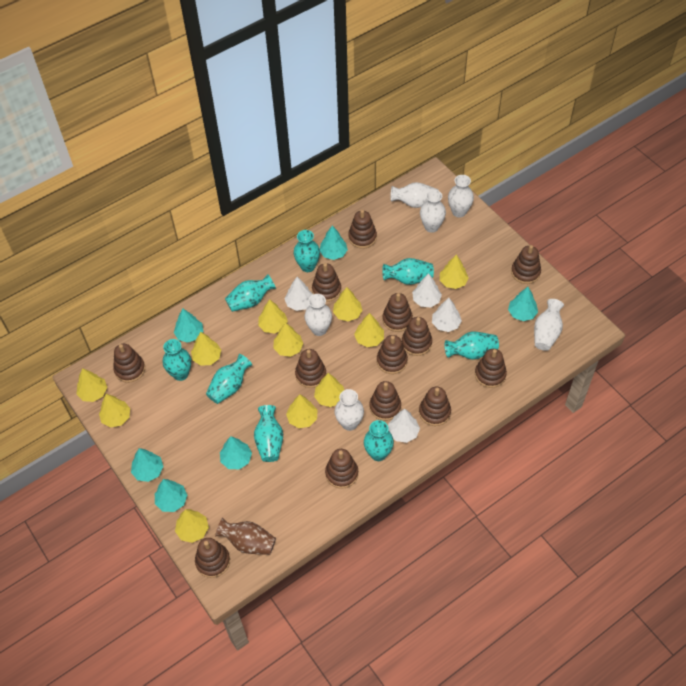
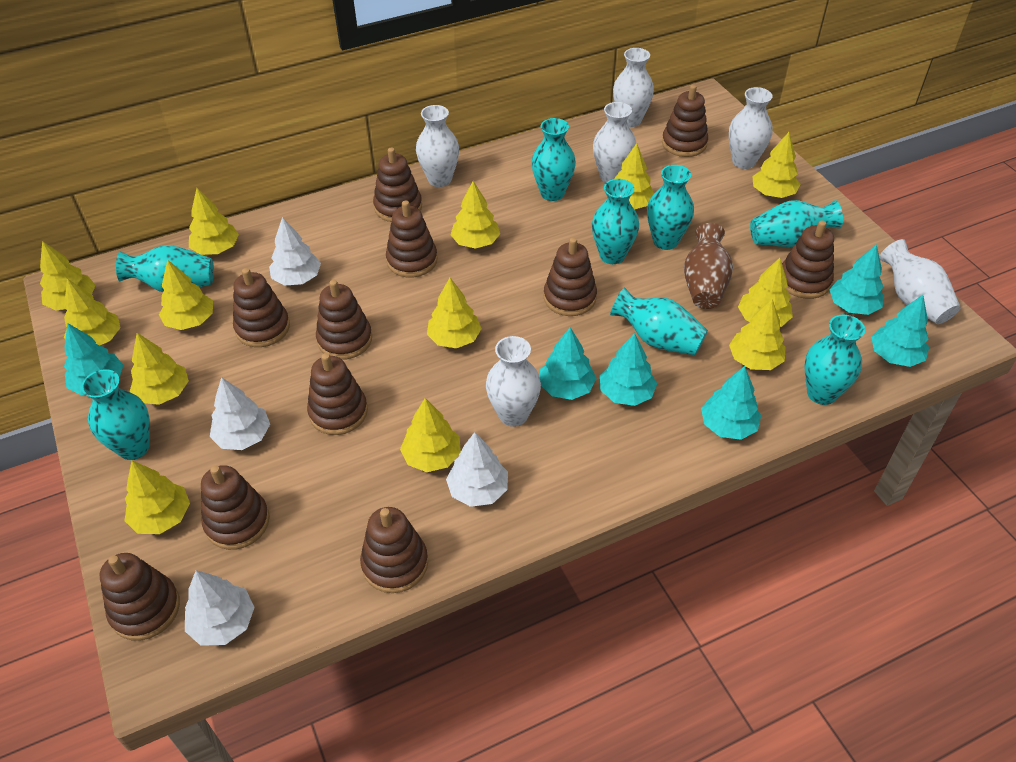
brown stacking toy: [113,344,145,383] [195,538,230,578] [295,349,326,388] [312,263,341,302] [325,449,358,489] [348,210,377,249] [369,381,401,421] [377,335,408,374] [382,293,413,332] [402,317,432,356] [419,387,451,426] [475,349,507,388] [511,245,541,284] = 13 -> [100,553,180,641] [201,465,270,550] [233,268,290,347] [307,353,368,435] [316,280,372,360] [360,507,428,593] [373,148,422,222] [386,200,438,278] [544,238,597,316] [662,85,708,157] [782,220,834,299] = 11
yellow tree: [76,368,107,402] [99,394,130,428] [175,509,209,543] [191,332,221,366] [258,299,288,334] [273,322,303,357] [286,394,317,428] [314,373,344,407] [333,287,363,321] [354,313,384,347] [440,254,468,289] = 11 -> [40,241,95,311] [64,279,121,345] [125,460,190,534] [130,333,189,405] [159,260,213,330] [189,188,239,255] [400,398,461,472] [427,278,482,348] [451,181,500,249] [614,143,654,209] [729,299,786,370] [738,258,793,327] [752,132,800,198] = 13

